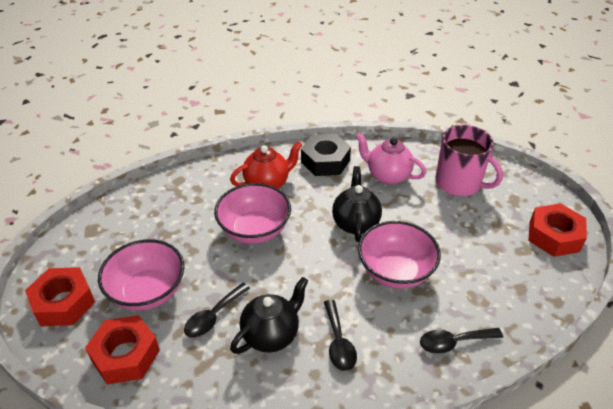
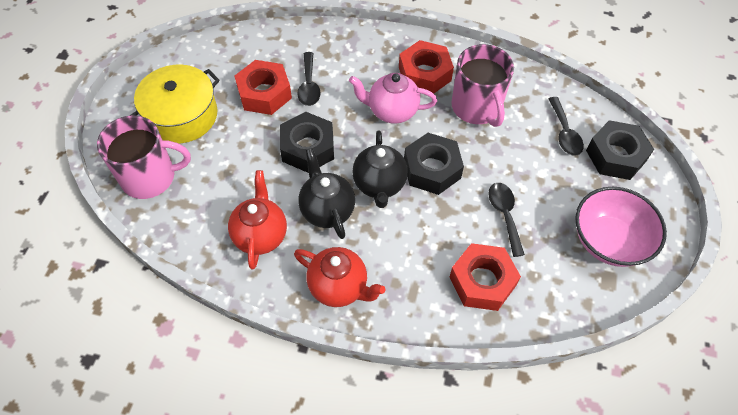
black nut: [301,134,351,176] = 1 -> [280,112,334,173] [404,133,464,195] [586,120,654,180] = 3
pink bowl: [98,239,184,311] [214,183,291,244] [358,221,441,289] = 3 -> [575,187,667,267] = 1
pink mug: [435,125,503,196] = 1 -> [97,116,191,199] [451,44,514,127] = 2
red teapot: [230,141,302,189] = 1 -> [228,170,287,270] [294,247,385,307] = 2
yellow pot: none = 0 -> [130,65,220,143] = 1

